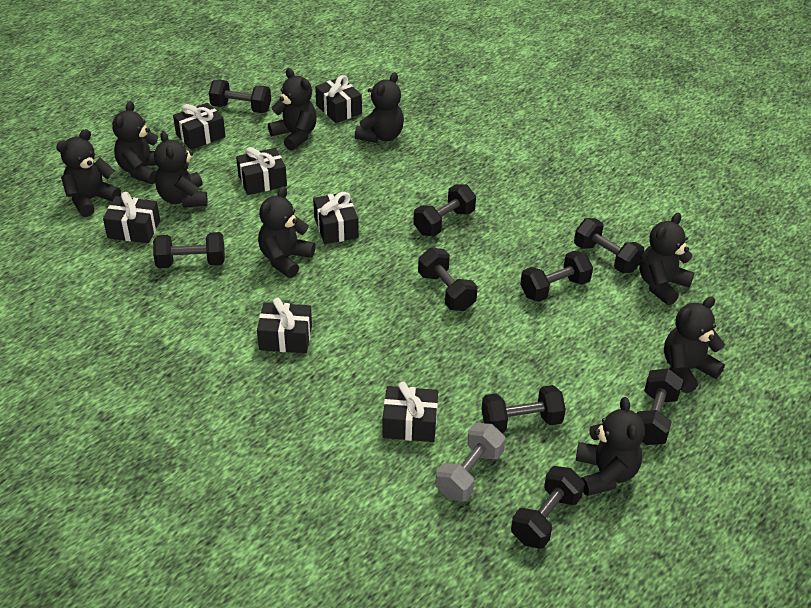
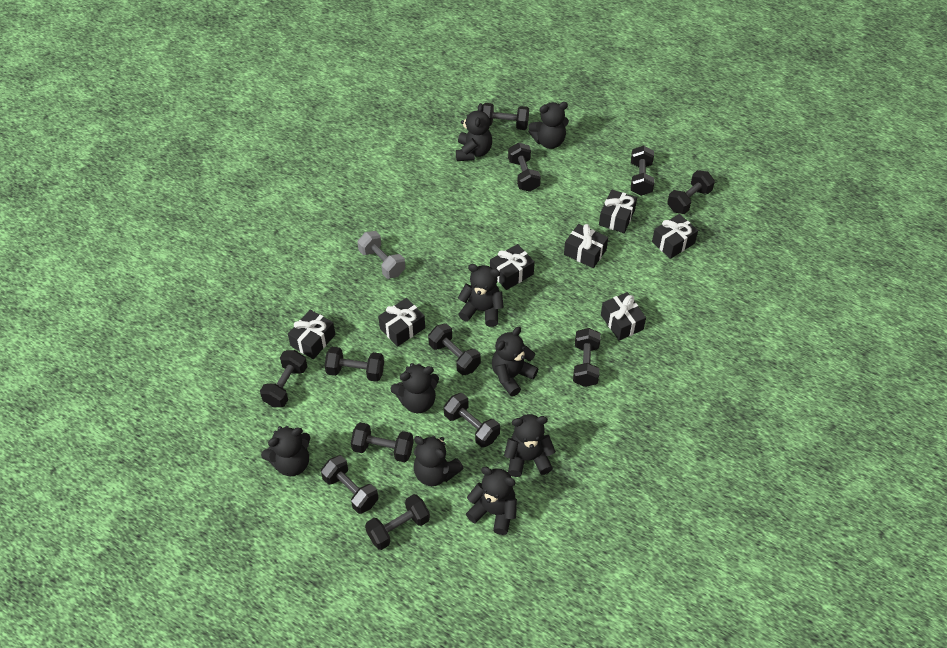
black dumbbell: [153,232,225,268] [209,79,271,113] [413,184,476,236] [418,247,478,311] [481,385,566,433] [511,466,585,549] [520,251,593,302] [574,218,644,273] [637,368,683,445] = 9 -> [260,350,307,407] [321,455,379,514] [324,347,384,382] [351,422,413,462] [365,494,430,550] [428,323,481,375] [444,393,500,448] [483,103,529,130] [508,142,541,192] [573,328,601,387] [631,146,654,196] [667,170,715,214] = 12

